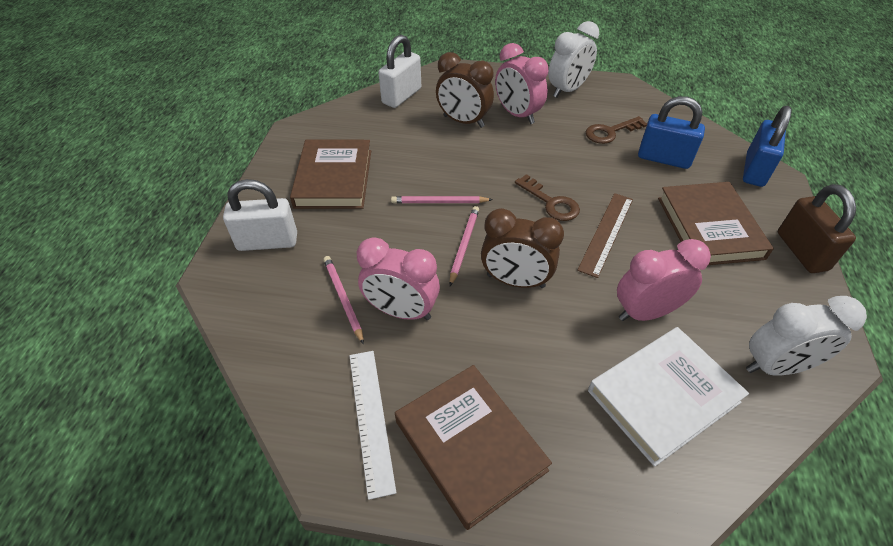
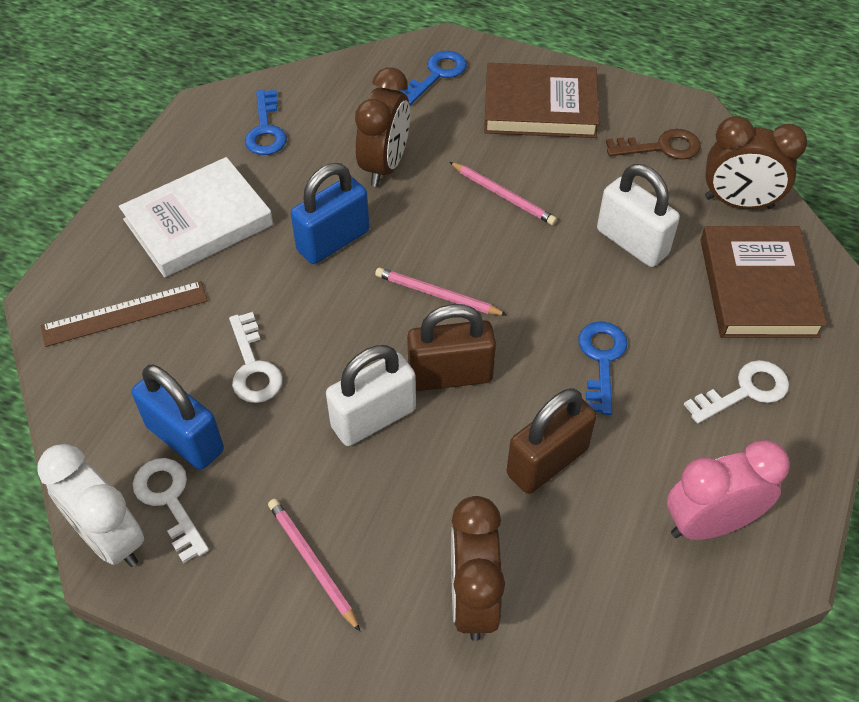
blue key: none = 0 -> [245,90,287,155] [399,51,467,105] [578,321,627,415] = 3
brown book: [290,140,371,209] [395,365,552,530] [658,182,774,265] = 3 -> [484,63,599,138] [701,226,827,338] = 2
brown clock: [436,52,494,128] [481,208,564,288] = 2 -> [355,67,410,187] [451,496,505,641] [705,116,808,209] = 3
brown key: [515,174,580,221] [586,116,647,144] = 2 -> [606,129,701,160] = 1
brown padlock: [778,184,856,273] = 1 -> [407,304,496,391] [507,388,597,494] = 2
pink clock: [357,237,440,320] [495,43,549,124] [617,239,711,321] = 3 -> [667,440,790,540] = 1
white clock: [548,21,599,98] [746,296,867,376] = 2 -> [37,444,144,567] = 1
white key: none = 0 -> [133,458,209,563] [229,312,283,403] [684,360,789,424] = 3
white ruler: [350,351,396,500] = 1 -> none = 0

